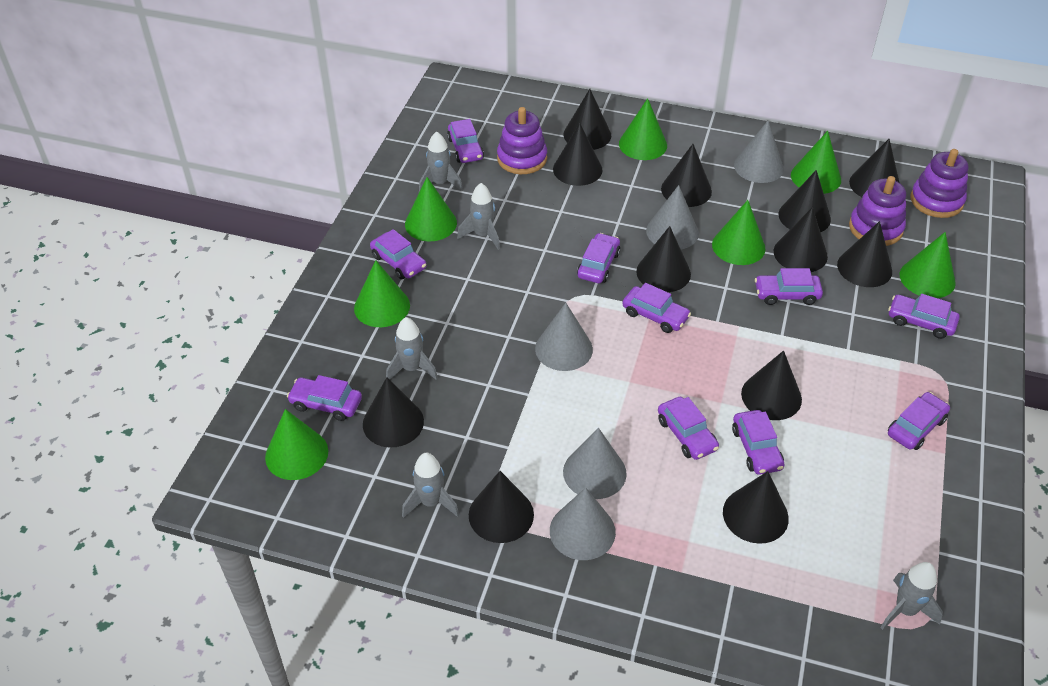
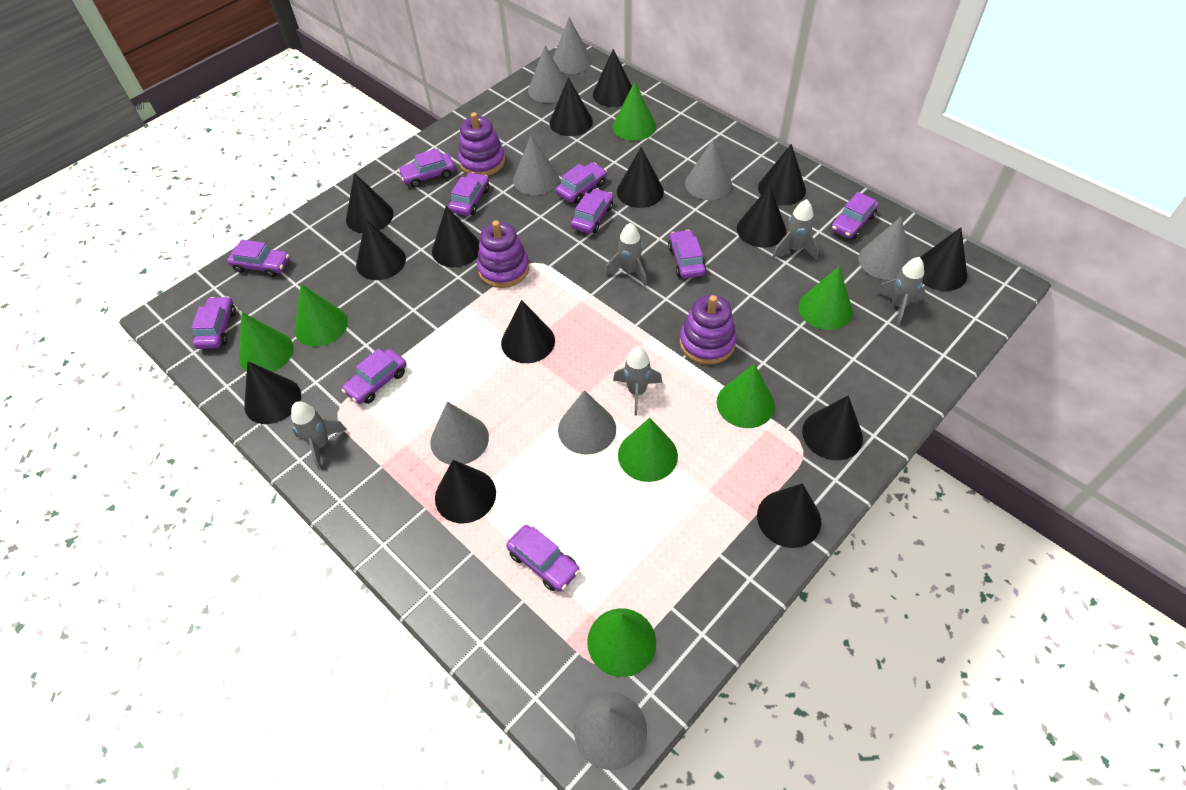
black cone: [363,377,424,447] [469,471,534,543] [553,123,603,186] [564,89,611,150] [636,226,691,292] [661,144,712,207] [723,471,789,544] [741,350,802,420] [774,207,828,272] [779,170,831,232] [837,221,892,287] [849,139,900,197] = 12 -> [244,361,301,424] [346,173,394,233] [356,219,406,280] [432,206,480,267] [435,460,496,523] [501,300,555,363] [550,77,593,136] [593,49,632,107] [617,147,664,208] [737,186,786,248] [757,483,821,548] [758,144,806,205] [802,395,863,460] [920,227,967,291] = 14
grey cone: [535,303,593,371] [550,488,616,560] [563,428,627,499] [646,185,699,249] [734,121,784,183] = 5 -> [430,402,489,465] [513,135,559,195] [528,45,566,103] [553,17,592,74] [558,390,616,455] [574,692,647,770] [685,139,732,200] [858,216,910,280] = 8

